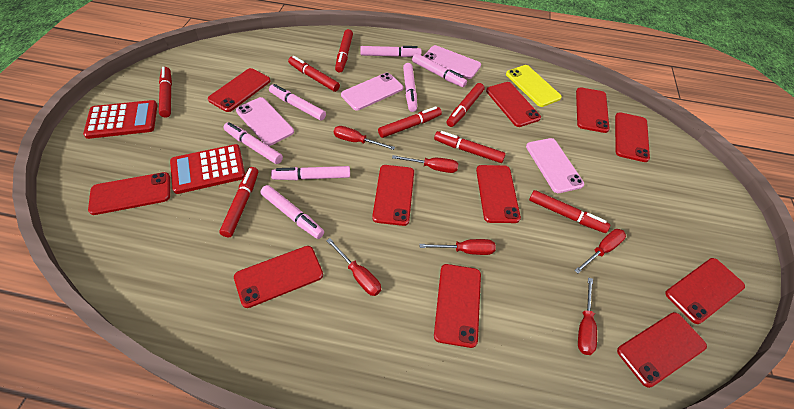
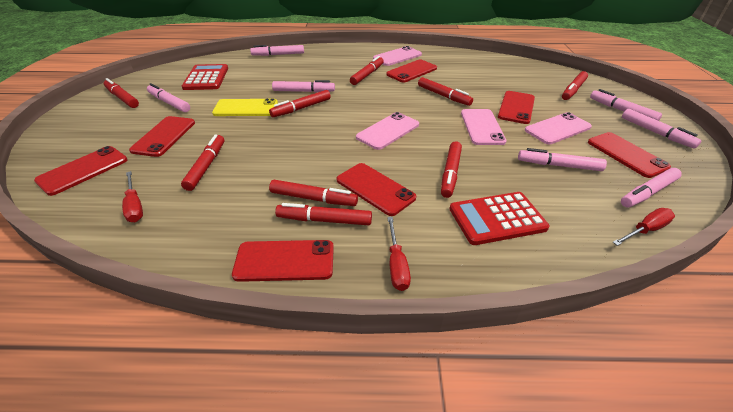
red marker: [159,67,172,117] [219,167,258,237] [288,56,340,92] [335,29,353,73] [378,106,442,138] [434,131,506,163] [447,83,484,127] [529,190,610,233] = 8 -> [104,78,139,108] [181,134,224,191] [269,90,331,117] [269,180,358,206] [275,203,372,225] [350,56,384,85] [418,77,473,106] [441,141,462,198] [562,71,588,100] = 9
red phone: [88,172,170,215] [208,68,271,112] [234,246,323,308] [372,165,414,226] [434,264,481,348] [476,165,521,223] [486,82,541,127] [576,87,610,133] [615,112,650,162] [617,312,707,388] [665,258,745,324] = 11 -> [34,146,128,196] [129,116,195,157] [232,240,334,282] [337,163,416,216] [386,60,437,83] [498,91,535,124] [588,132,671,178] = 7
red screwdriver: [326,238,381,296] [334,126,395,150] [392,155,458,173] [419,239,496,255] [574,229,626,273] [578,278,597,355] = 6 -> [122,171,143,222] [387,217,411,291] [613,208,675,246] = 3

